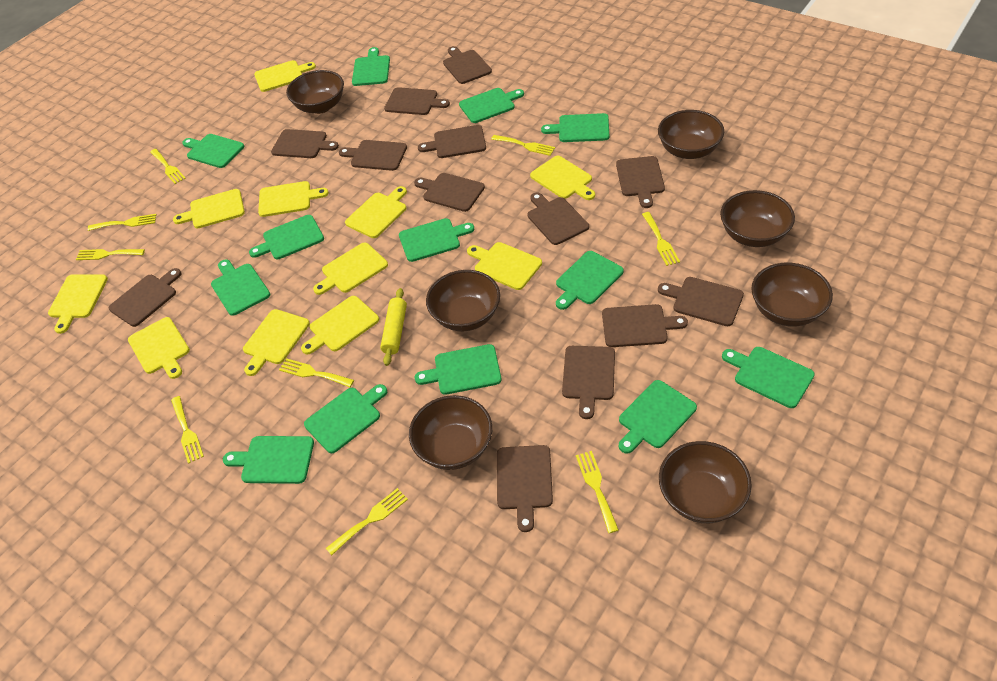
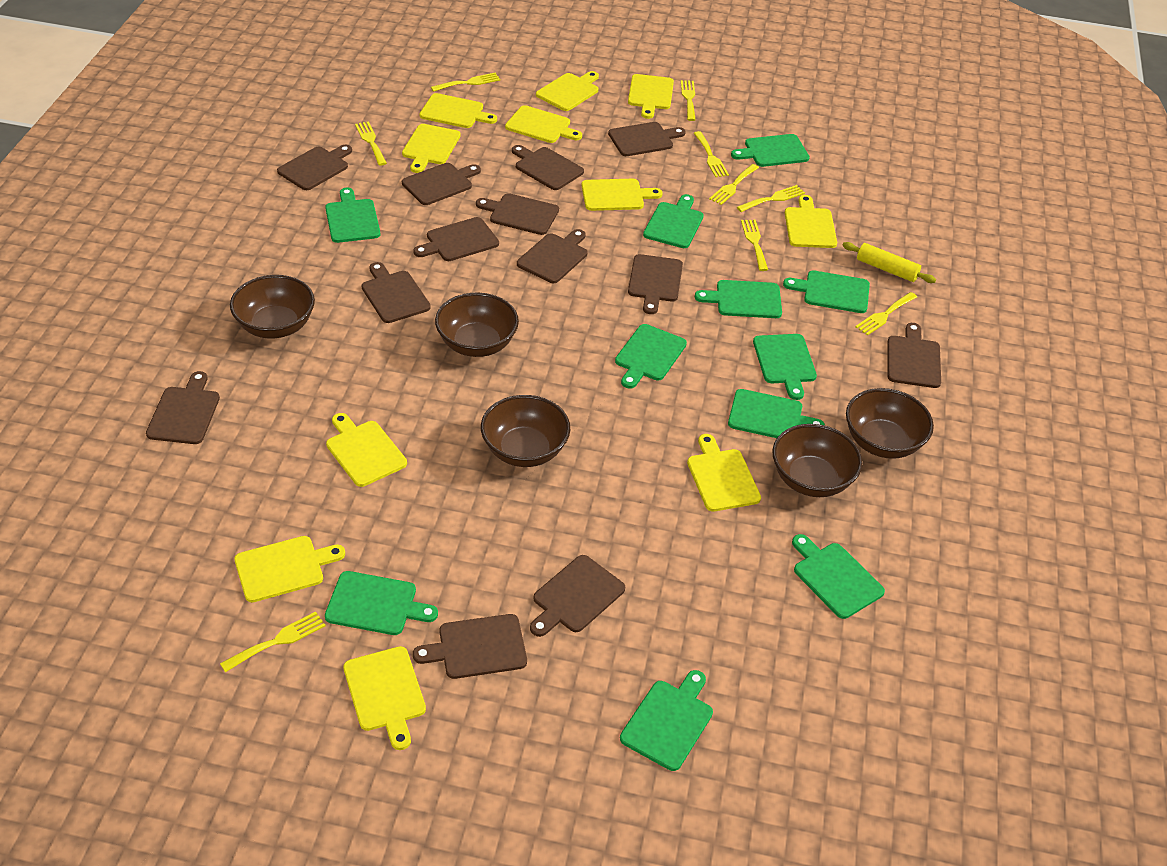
brown bowl: [286,70,344,114] [409,395,492,470] [426,270,500,331] [658,110,724,159] [659,441,752,523] [720,190,795,247] [751,263,833,327] = 7 -> [230,275,315,338] [435,293,519,357] [481,395,570,467] [773,424,863,497] [846,388,934,459] = 5
green cutting board: [182,134,244,168] [211,259,270,316] [223,436,314,484] [249,215,324,259] [304,384,387,453] [352,47,390,86] [399,218,474,262] [415,344,501,395] [459,88,524,123] [541,113,609,142] [556,251,624,310] [619,380,697,454] [722,347,815,408] = 13 -> [325,188,380,243] [325,571,438,635] [615,324,687,389] [620,670,713,771] [643,194,704,248] [695,280,782,318] [728,389,825,438] [731,134,810,167] [753,334,817,400] [783,270,870,313] [792,534,885,619] = 11

